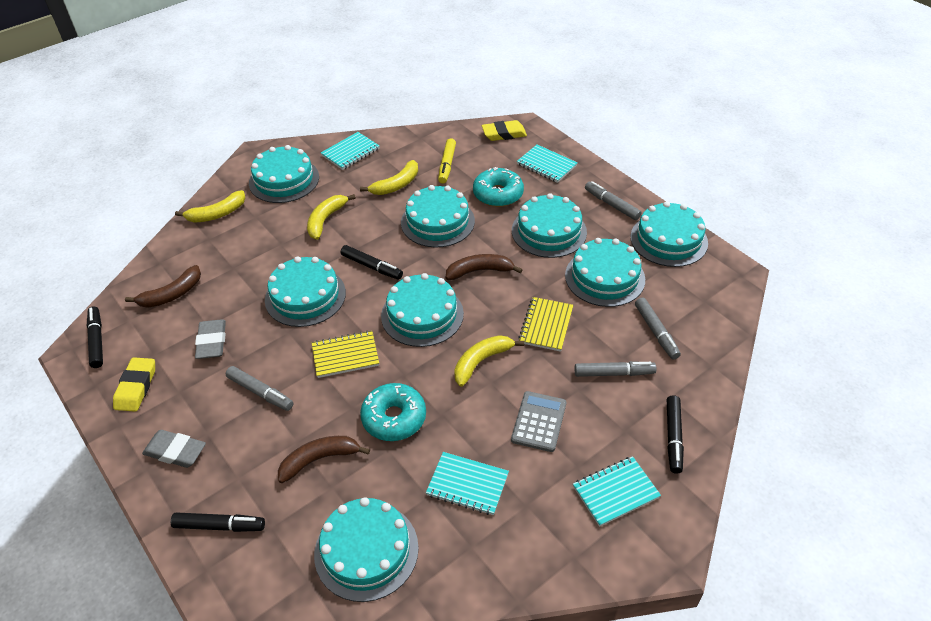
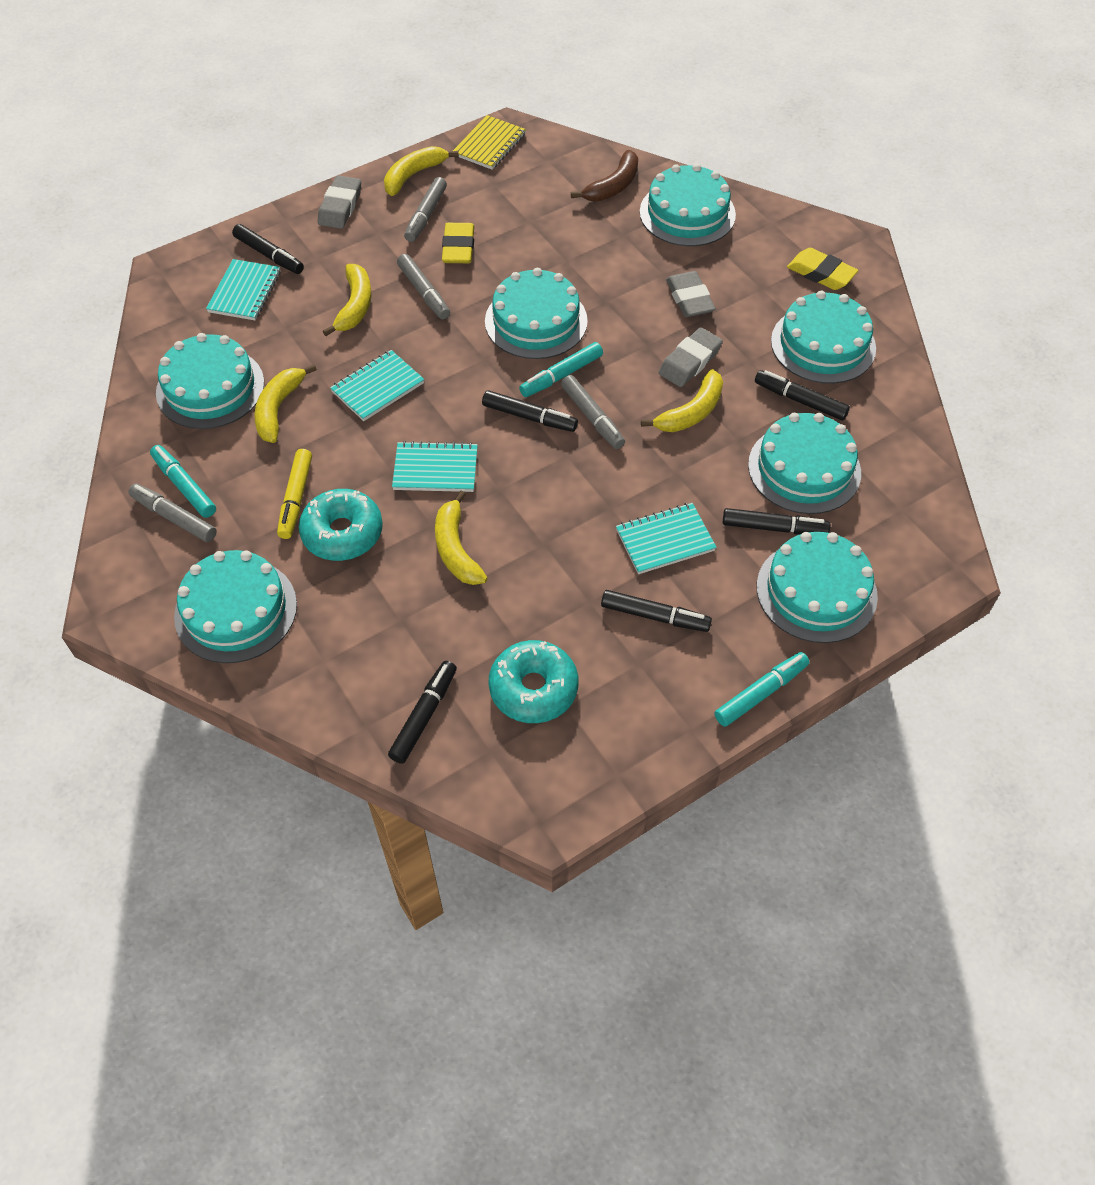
black marker: [87,306,103,368] [171,512,265,532] [341,245,403,280] [667,395,684,474] = 4 -> [232,224,304,274] [388,661,457,764] [482,390,578,432] [601,590,712,632] [723,508,830,535] [755,370,850,420] = 6
brown banana: [125,265,201,308] [278,436,370,483] [446,254,523,280] = 3 -> [571,150,638,201] = 1
grey calculator: [511,391,566,452] = 1 -> none = 0
grey eraser: [142,430,206,468] [195,319,226,359] = 2 -> [318,175,361,229] [659,327,723,387] [666,271,716,317] = 3
turquoise cake: [249,145,319,203] [265,256,346,327] [314,497,419,602] [381,273,464,347] [401,185,475,247] [512,193,587,258] [565,238,645,307] [631,201,708,267] = 8 -> [156,333,264,429] [174,550,297,663] [485,268,588,359] [640,164,736,246] [748,413,861,514] [757,532,878,643] [771,291,876,384] = 7
turquoise marker: none = 0 -> [150,445,216,518] [519,342,603,397] [714,652,810,727] = 3
yellow banana: [175,190,245,223] [307,194,356,240] [360,160,418,195] [454,335,524,387] = 4 -> [255,364,317,443] [323,264,372,336] [384,146,459,196] [435,491,487,585] [641,369,723,432] = 5
yellow notebook: [312,331,379,378] [518,297,573,352] = 2 -> [453,115,526,170] = 1

